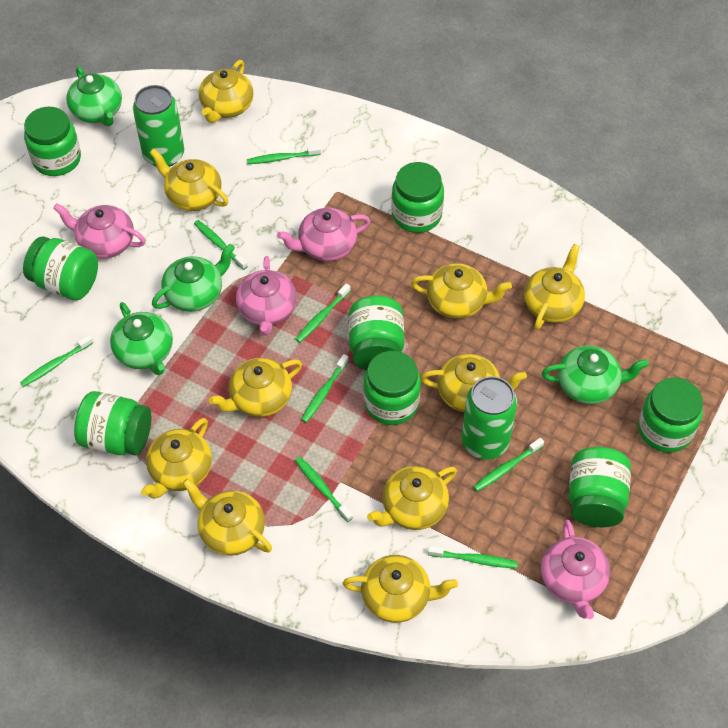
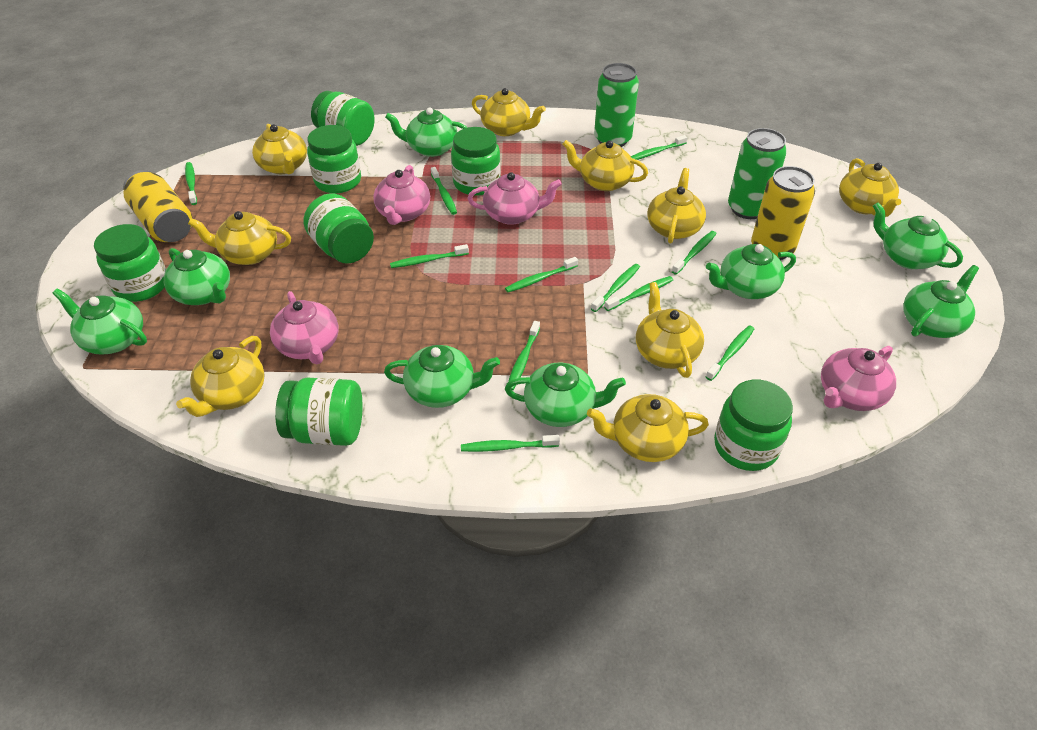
green jar: [23,236,98,300] [24,107,81,176] [74,391,151,455] [348,296,404,370] [363,351,421,425] [391,162,444,233] [569,447,631,527] [638,378,703,453] = 8 -> [94,224,166,302] [275,378,363,446] [303,193,374,264] [307,125,361,193] [311,91,375,146] [451,127,501,196] [714,380,793,471] = 7
green teapot: [66,66,122,126] [110,302,173,375] [152,244,235,312] [542,345,649,404] = 4 -> [52,288,147,355] [164,248,230,305] [384,345,500,408] [385,107,468,157] [505,363,626,427] [706,244,796,299] [873,202,963,269] [903,265,979,338] = 8
green toothbrush: [20,335,93,387] [194,220,248,270] [247,146,321,164] [295,283,351,343] [295,456,353,522] [301,354,349,423] [428,546,518,569] [473,438,544,492] = 8 -> [185,162,197,205] [390,244,469,268] [431,167,457,215] [461,435,560,452] [505,257,578,292] [508,321,540,391] [591,264,640,312] [604,276,673,311] [631,135,688,160] [672,231,717,275] [706,325,754,381] = 11
yellow can: none = 0 -> [123,170,193,242] [751,166,815,260] = 2
yellow teapot: [141,418,212,499] [150,149,228,211] [182,479,272,556] [199,60,254,123] [209,358,302,417] [343,555,458,623] [367,466,457,530] [411,263,512,319] [421,354,527,412] [524,244,585,330] = 10 -> [176,336,265,417] [188,211,291,265] [252,124,307,174] [472,88,546,136] [563,140,648,191] [587,394,709,462] [636,282,704,378] [647,168,706,244] [839,158,901,217] = 9

